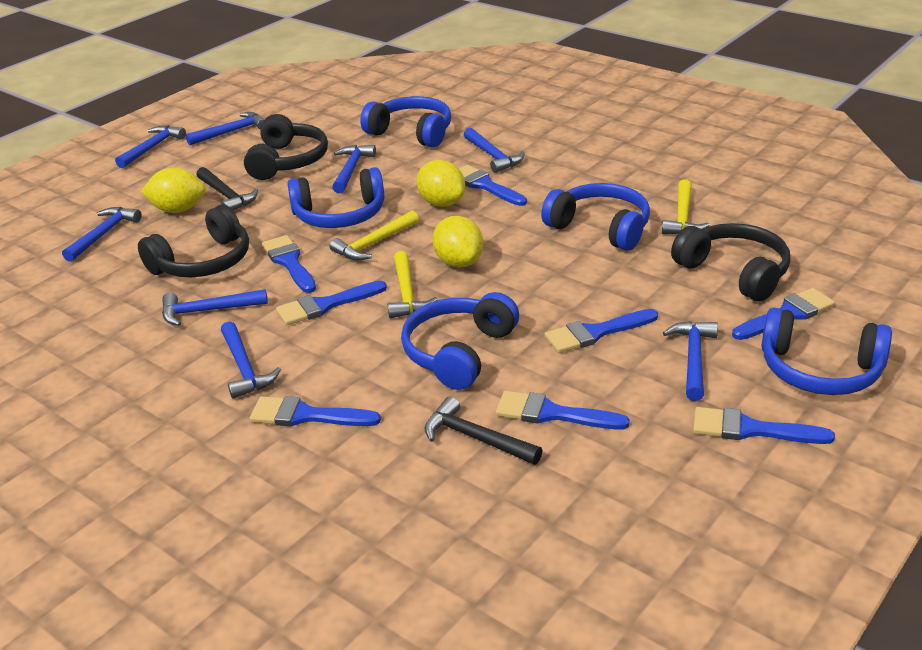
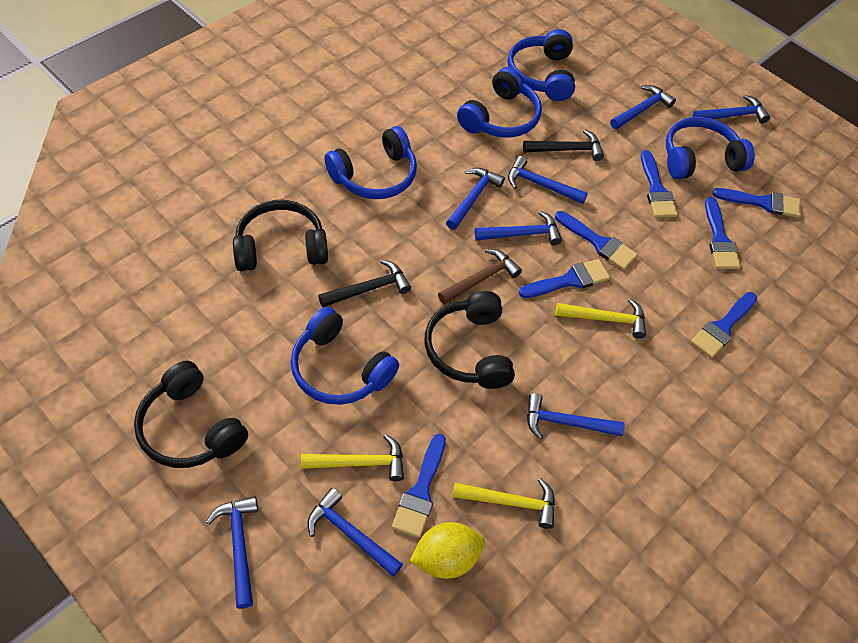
blue brush: [250,396,381,426] [262,235,316,293] [276,281,387,325] [459,165,527,206] [496,391,630,430] [544,309,658,353] [693,407,835,444] [732,288,835,340] = 8 -> [392,434,446,538] [519,259,610,298] [555,211,638,270] [641,150,678,218] [691,292,757,358] [705,197,741,269] [712,188,801,218] = 7
brown hammer: none = 0 -> [438,249,522,304] = 1
yellow lemon: [141,168,205,213] [417,160,465,207] [433,216,483,268] = 3 -> [410,522,485,579] = 1

